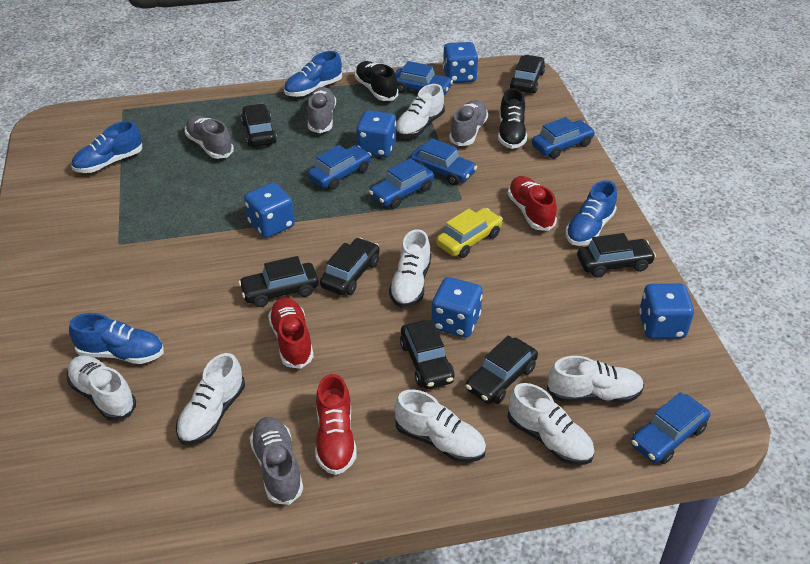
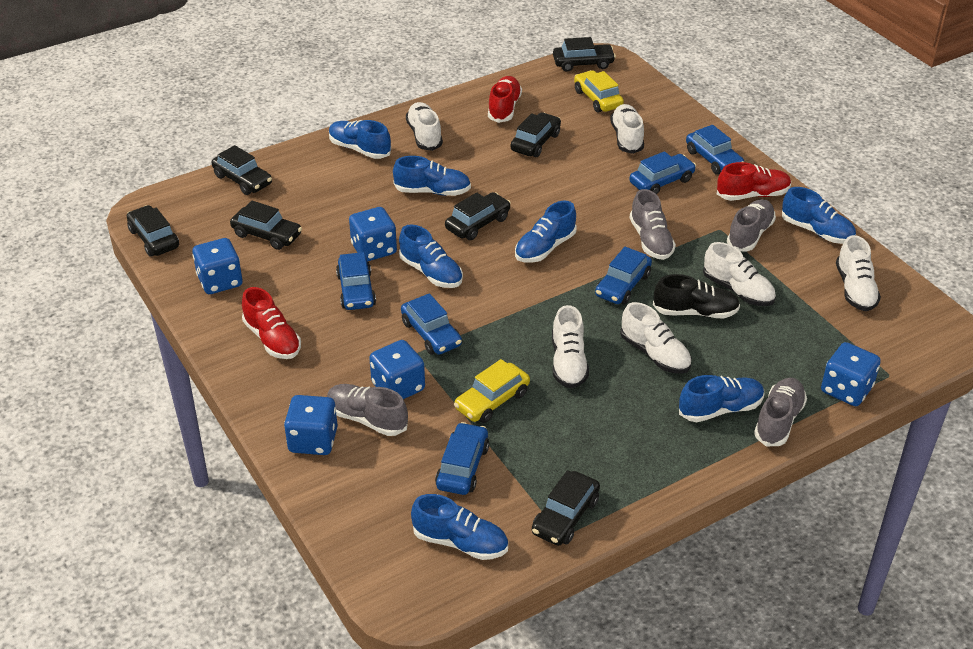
black shoe: [355,61,399,101] [498,88,527,149] = 2 -> [653,274,740,319] = 1
blue shoe: [69,313,164,364] [72,121,142,173] [284,51,342,97] [566,180,617,246] = 4 -> [329,120,391,159] [393,156,471,196] [399,225,463,288] [411,494,508,560] [515,201,577,263] [679,375,764,422] [782,187,856,244] = 7
white shoe: [67,355,136,421] [176,353,245,445] [389,229,431,308] [394,390,486,463] [396,84,445,138] [508,383,595,465] [547,356,644,403] = 7 -> [406,102,443,151] [552,305,589,388] [610,104,644,154] [620,302,692,374] [703,242,776,306] [836,235,881,311] = 6
yellow car: [436,208,503,258] = 1 -> [454,359,530,423] [574,70,624,113] = 2

